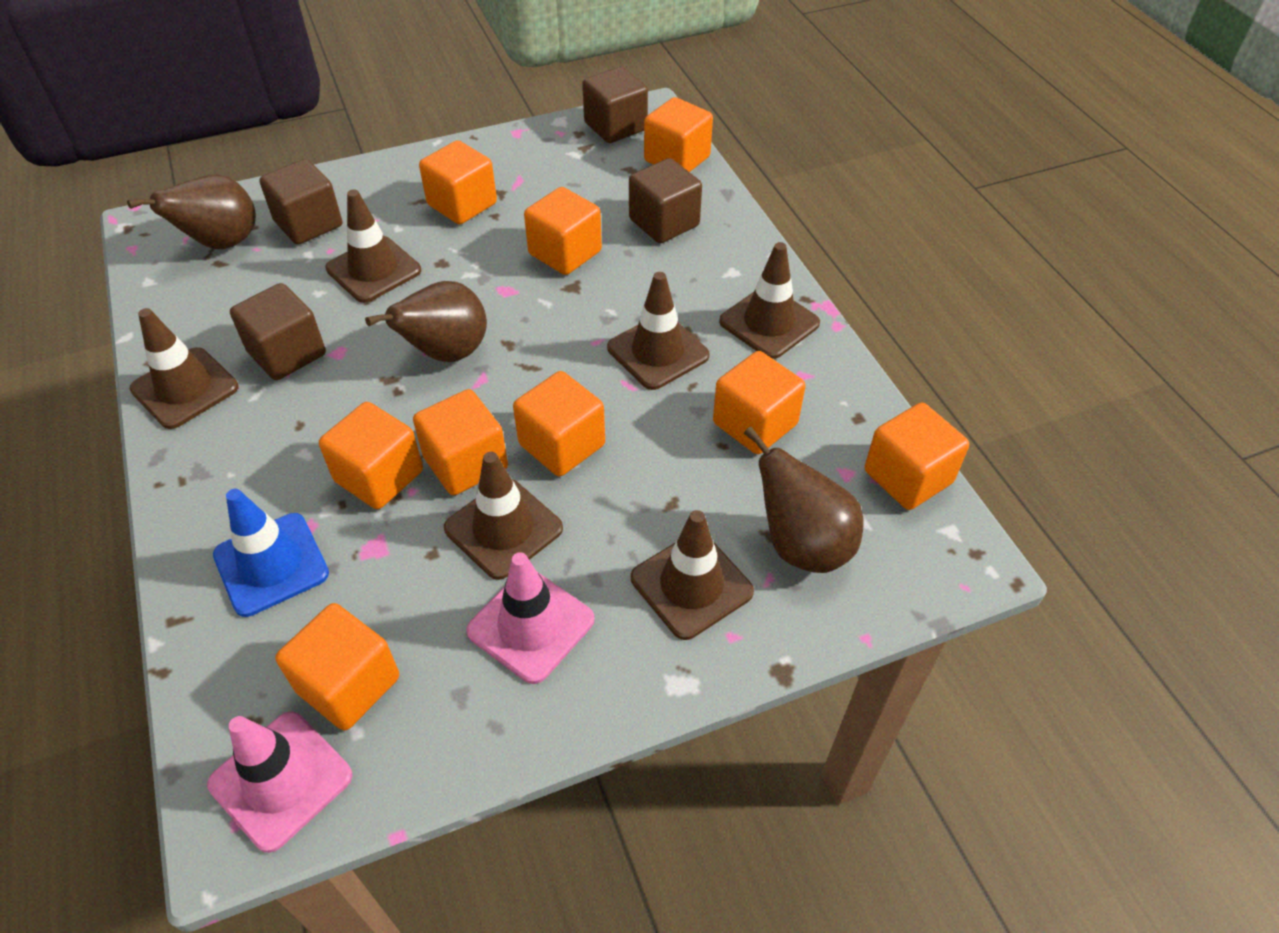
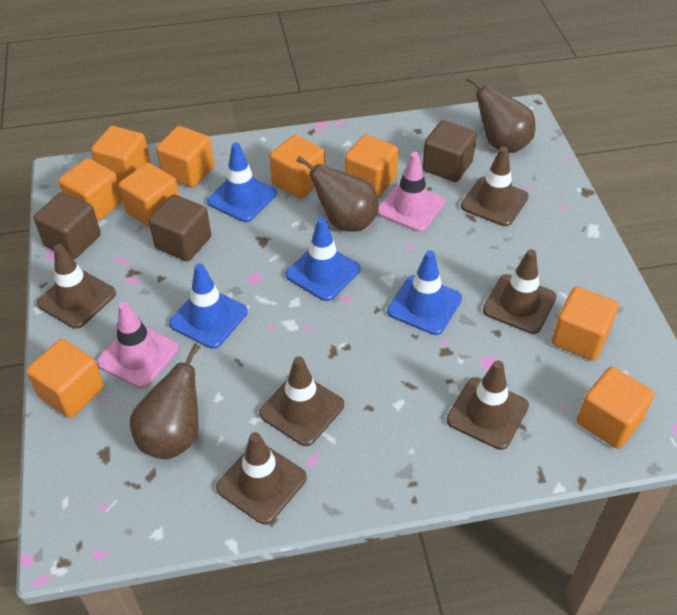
blue traffic cone: [213,489,329,617] = 1 -> [169,263,248,349] [207,143,277,222] [285,217,361,301] [387,250,462,335] = 4
brown cube: [230,283,326,380] [259,159,342,245] [582,67,648,143] [629,158,702,243] = 4 -> [34,192,101,259] [149,194,211,261] [422,120,477,182] = 3

